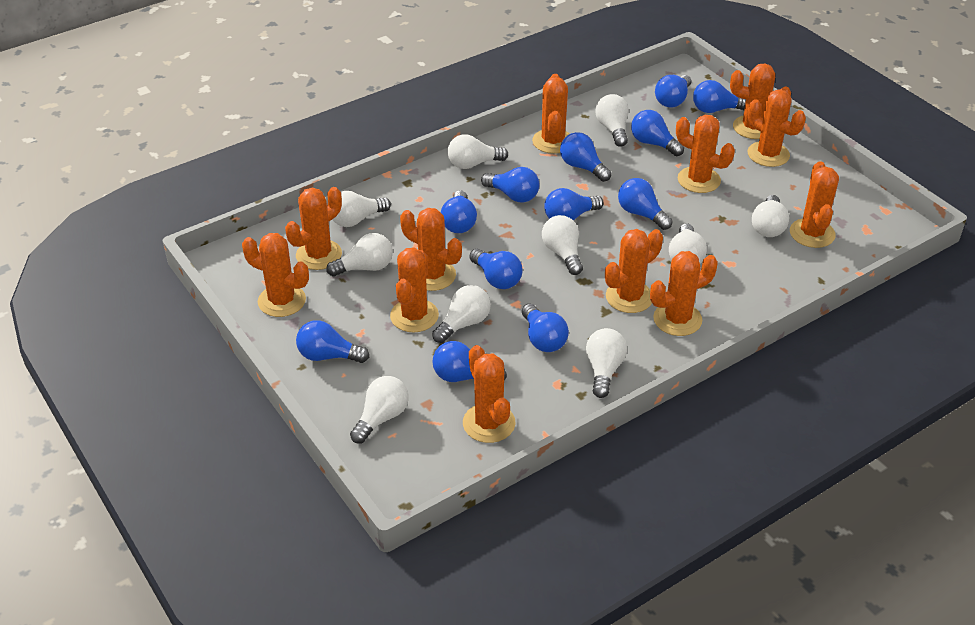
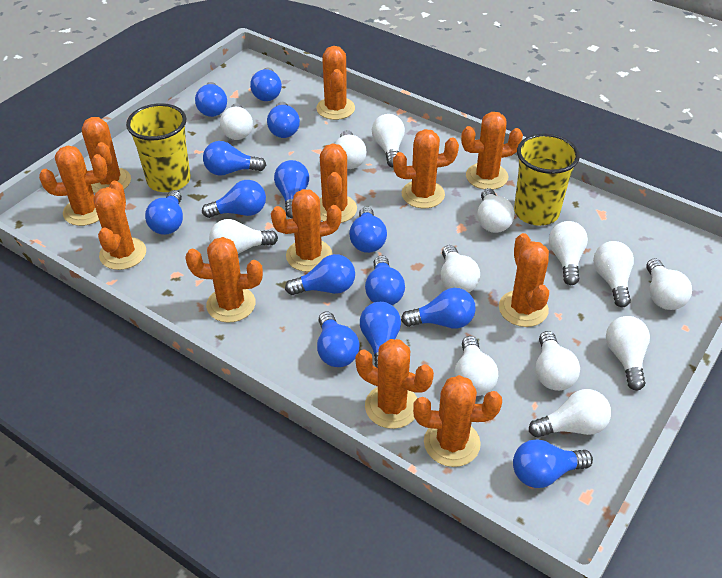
blue light bulb: [296,320,369,363] [432,341,507,382] [441,190,477,233] [469,249,523,289] [481,167,539,202] [522,304,569,352] [544,188,604,221] [560,132,611,182] [618,178,672,230] [631,110,684,156] [655,75,691,107] [693,80,746,113] = 12 -> [145,190,183,235] [195,82,227,117] [202,180,266,218] [203,141,266,176] [250,68,282,101] [267,102,300,138] [274,160,309,218] [285,254,355,295] [317,311,359,367] [349,206,387,253] [360,302,401,368] [365,255,405,305] [401,288,476,329] [513,439,593,488] = 14
white light bulb: [326,233,393,276] [332,191,391,227] [350,376,408,443] [432,285,491,343] [447,134,508,169] [542,215,583,275] [586,328,627,398] [595,94,629,147] [669,223,707,264] [752,195,789,237] = 10 -> [209,219,278,254] [220,103,253,140] [335,130,367,169] [372,114,405,167] [441,245,480,293] [454,336,498,396] [477,188,515,233] [529,389,611,438] [536,331,580,391] [549,221,588,285] [593,241,634,307] [606,316,650,390] [646,258,692,310] = 13
yellow cup: none = 0 -> [126,103,191,192] [514,134,580,226] = 2

